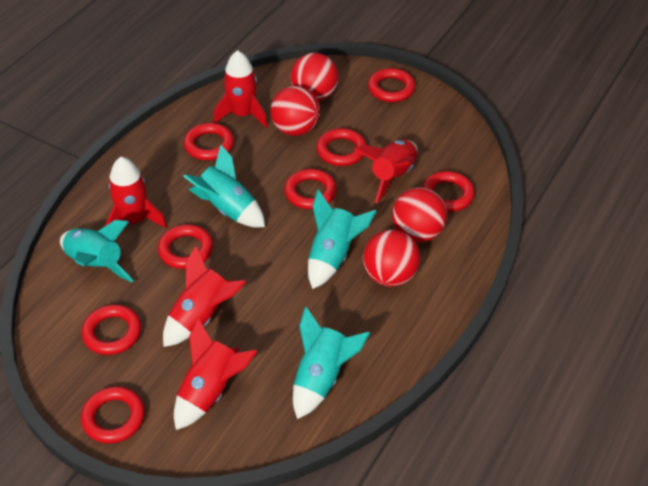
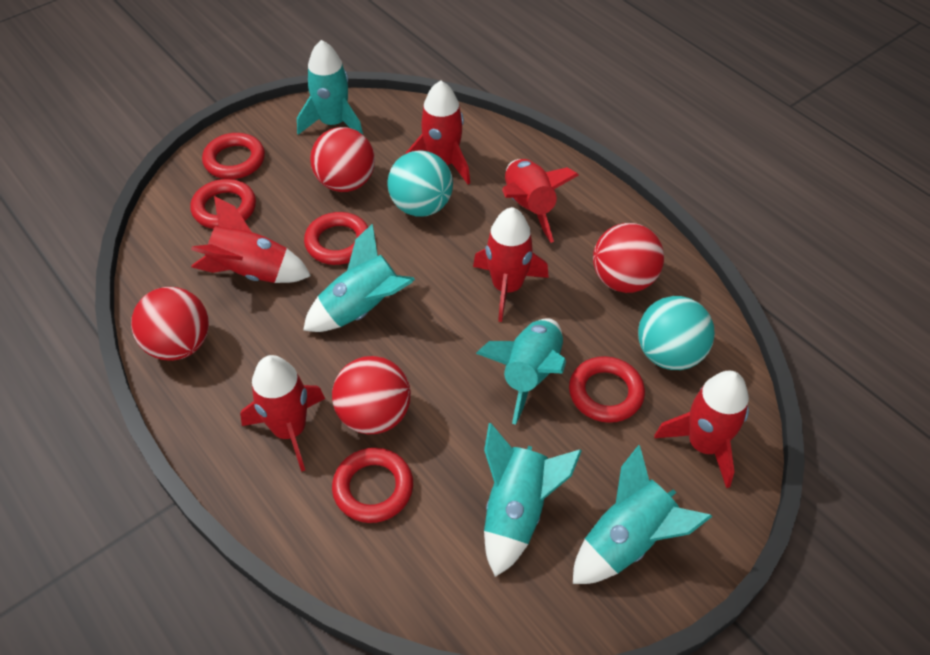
red ring: [81,304,141,355] [81,386,145,444] [158,224,213,269] [184,123,234,160] [284,169,337,209] [316,128,366,166] [368,68,415,102] [422,171,475,212] = 8 -> [190,179,256,229] [202,133,265,179] [304,212,368,265] [332,448,413,523] [569,356,645,423] = 5
red rocket: [105,157,167,228] [163,246,246,347] [174,318,257,430] [213,50,268,128] [354,139,417,203] = 5 -> [191,196,311,283] [240,355,325,472] [405,80,470,185] [473,207,549,322] [502,159,579,243] [654,371,749,488] = 6
turquoise ball: none = 0 -> [388,150,453,217] [638,296,715,370] = 2
turquoise rocket: [60,220,134,282] [183,145,265,227] [293,307,370,419] [308,189,376,289] = 4 -> [297,40,363,135] [303,223,415,332] [476,318,566,425] [484,423,582,577] [573,445,712,584] = 5

